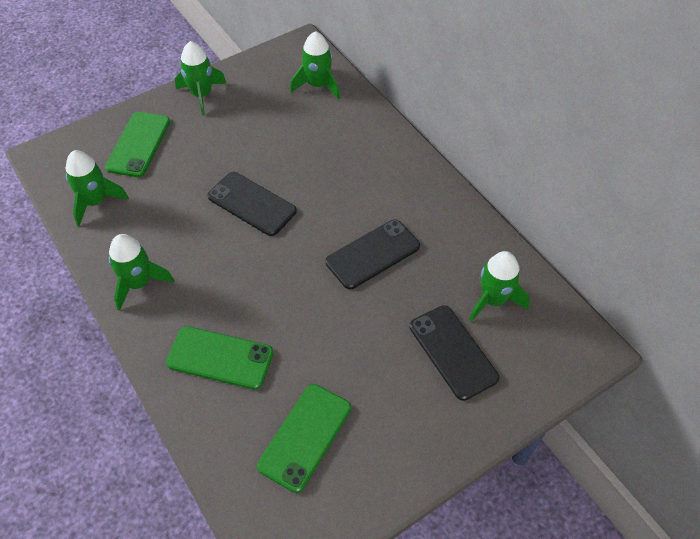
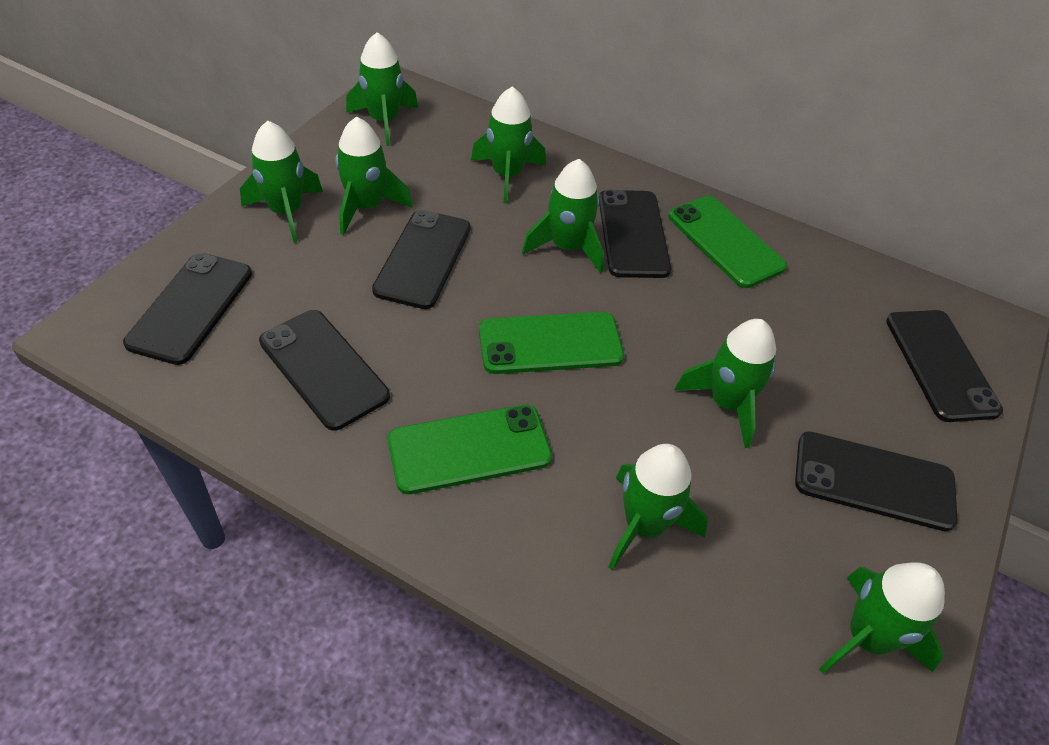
black phone: [207,172,297,236] [325,219,420,289] [410,305,499,401] = 3 -> [123,253,252,365] [259,310,390,431] [372,210,471,309] [599,190,671,278] [795,431,958,531] [886,310,1003,422] = 6
green rocket: [66,150,129,226] [109,234,174,311] [175,41,226,116] [290,31,340,99] [469,251,530,322] = 5 -> [240,121,323,243] [336,117,413,235] [346,32,418,146] [471,86,546,203] [522,159,604,273] [609,444,708,570] [674,319,776,448] [819,562,945,674] = 8

